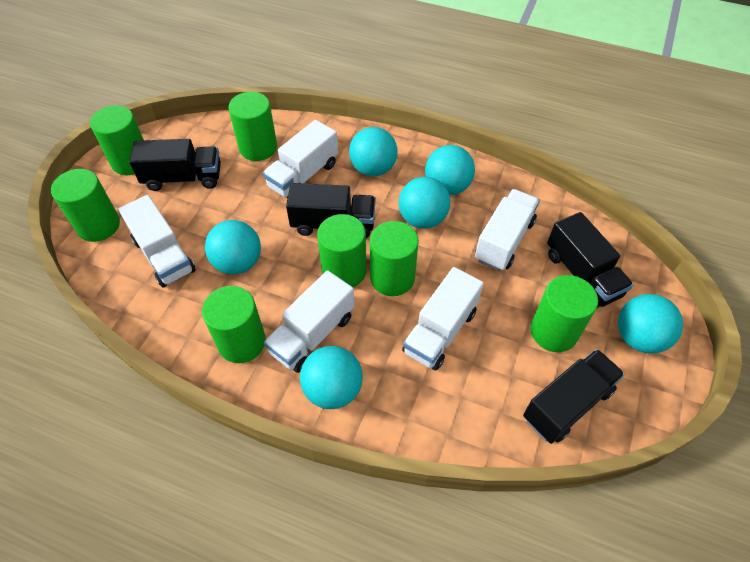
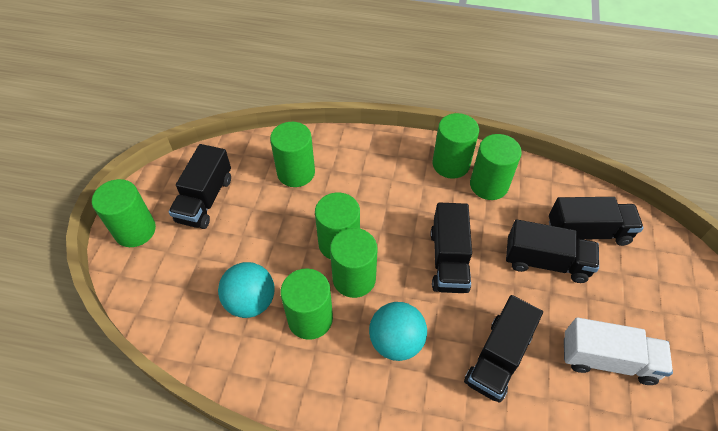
black truck: [129,139,221,191] [286,183,376,238] [523,349,625,444] [547,212,633,308] = 4 -> [168,144,231,229] [430,202,472,293] [464,295,543,402] [506,220,599,283] [549,197,644,246] = 5
turquoise ball: [205,220,261,275] [300,346,363,409] [349,127,398,176] [399,177,450,229] [425,145,475,195] [618,294,683,354] = 6 -> [218,262,274,318] [369,302,427,361] = 2
white truck: [118,195,196,288] [263,120,338,199] [264,270,355,373] [402,267,484,370] [475,189,540,271] = 5 -> [564,317,673,385] = 1

